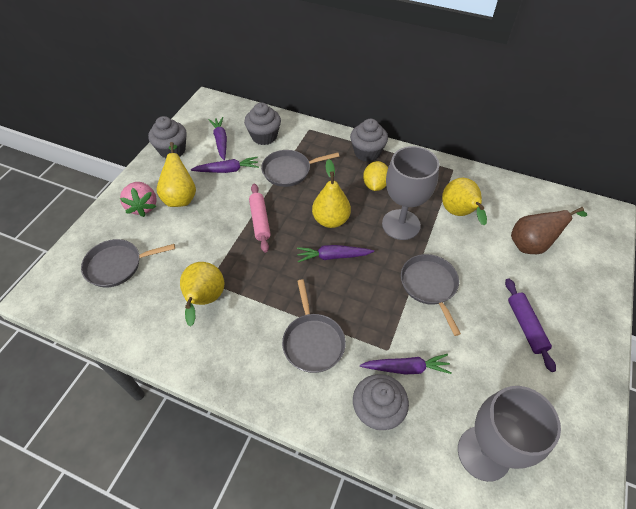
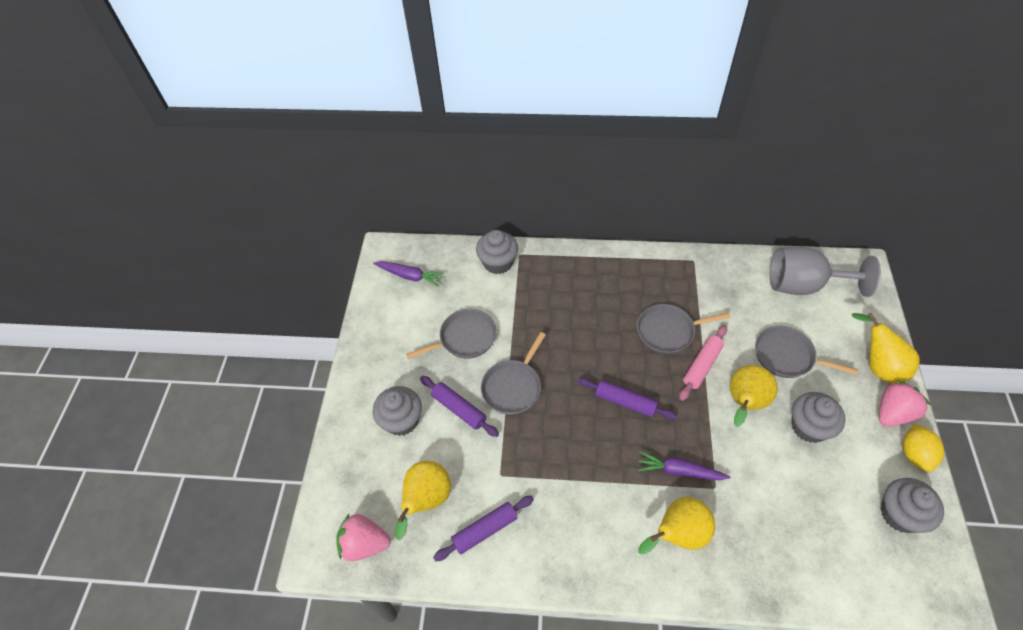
brown pear: [511,207,587,254] = 1 -> none = 0
grey goblet: [382,146,439,240] [458,386,561,482] = 2 -> [770,246,881,297] = 1
pink strawberry: [120,182,157,217] = 1 -> [336,513,391,561] [879,380,931,427] = 2
purple carrot: [191,157,259,173] [209,117,227,160] [297,245,374,262] [360,354,452,375] = 4 -> [373,261,444,287] [638,451,731,480] = 2
purple rolling pin: [505,278,556,372] = 1 -> [420,376,499,437] [433,496,534,562] [578,378,677,420] = 3

